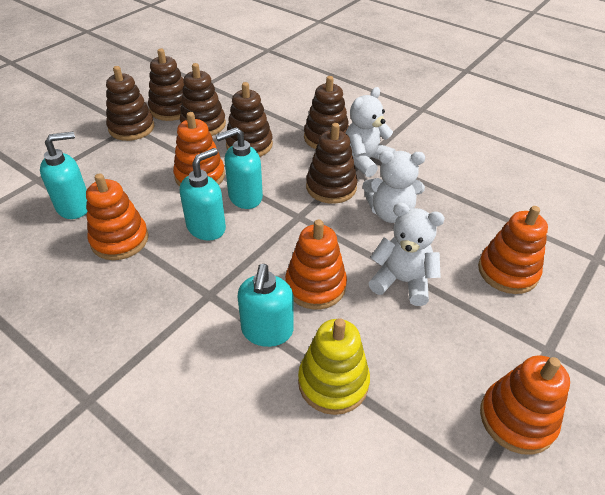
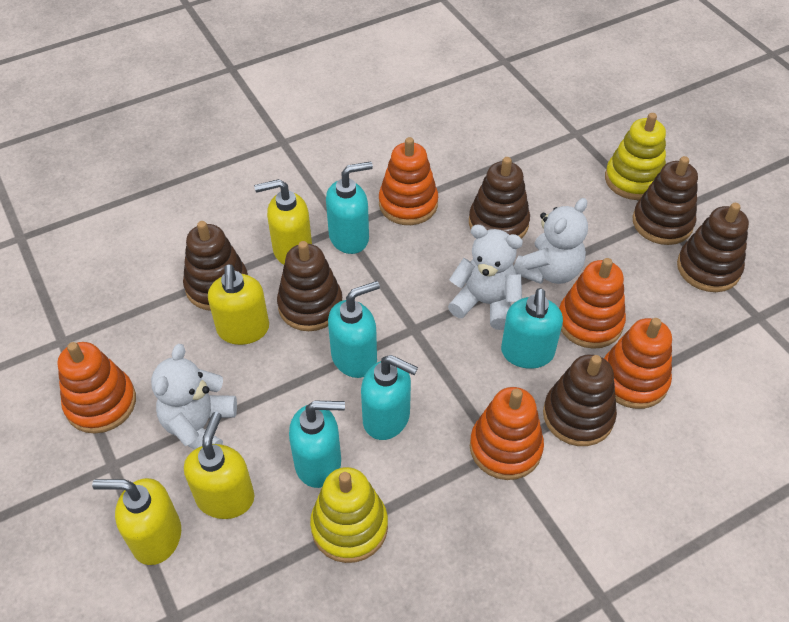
turquoise soap dispenser: [40,132,87,219] [180,148,226,241] [215,127,263,209] [238,264,293,347] = 4 -> [289,401,345,488] [326,161,373,254] [328,281,380,378] [361,355,418,440] [501,288,563,369] = 5
yellow soap dispenser: none = 0 -> [92,478,181,565] [184,412,255,519] [208,264,269,345] [254,179,312,265] = 4
yellow stacking toy: [298,318,370,415] = 1 -> [310,467,388,563] [605,113,666,200] = 2

